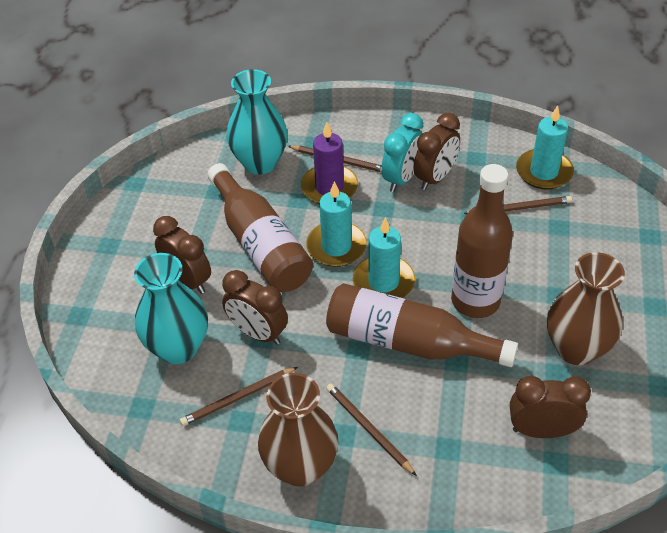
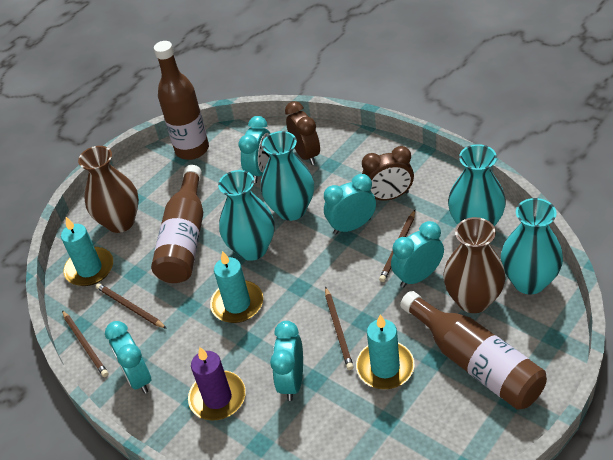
brown clock: [153,216,211,294] [222,270,288,345] [413,113,460,190] [510,376,591,438] = 4 -> [285,101,320,165] [362,146,414,201] = 2
turquoise clock: [381,113,423,192] = 1 -> [105,321,152,394] [238,116,270,183] [270,321,303,401] [324,174,376,235] [391,221,444,288] = 5
turquoise vase: [134,253,208,364] [227,69,288,175] = 2 -> [218,170,275,261] [261,131,314,221] [448,144,506,226] [501,198,563,294] = 4

